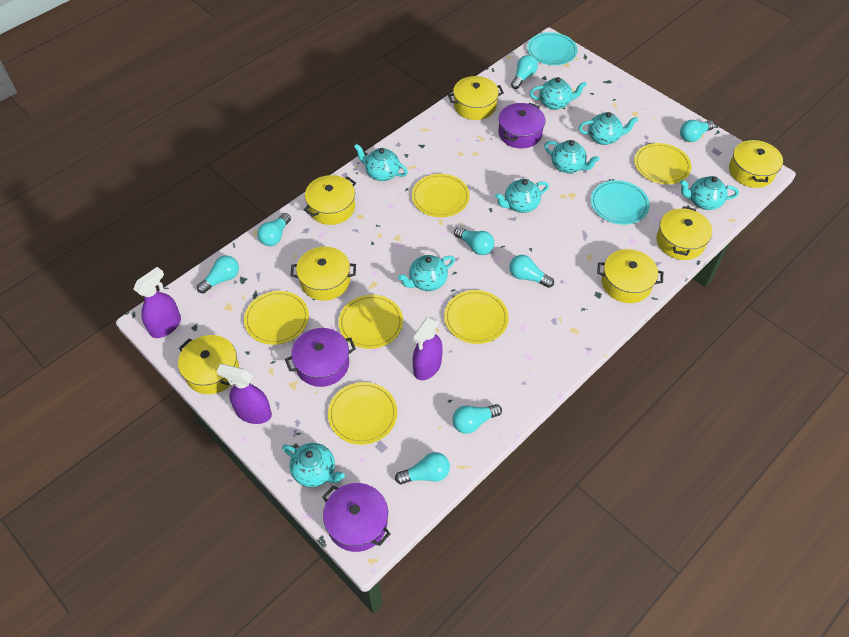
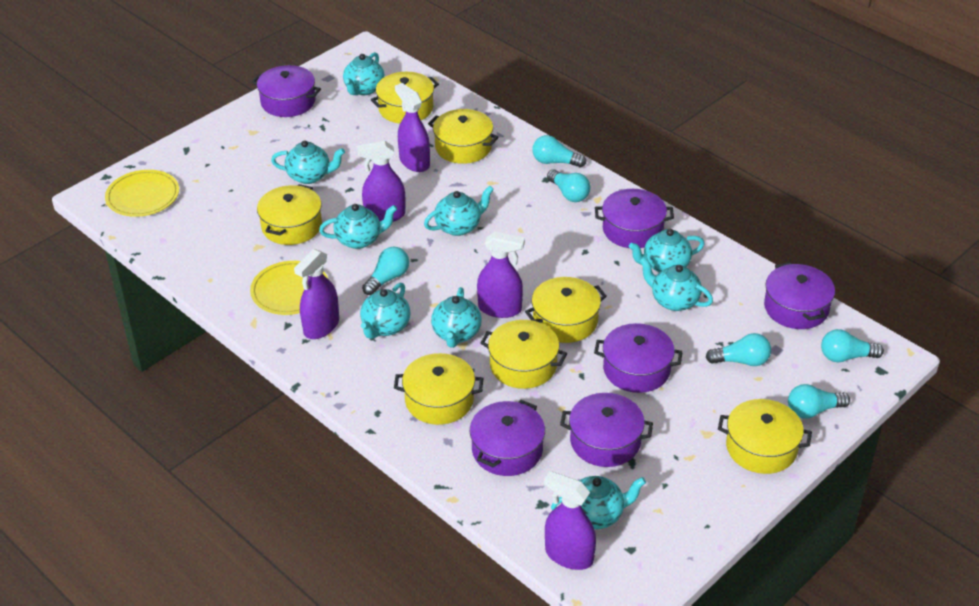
purple pot: [285,328,356,387] [322,483,390,552] [498,103,545,148] = 3 -> [252,65,321,117] [470,400,545,476] [560,393,653,467] [594,323,683,393] [595,189,674,248] [764,262,835,329] = 6
purple spray bottle: [133,267,181,338] [216,364,272,424] [413,316,443,380] = 3 -> [294,249,339,339] [357,141,406,222] [395,83,430,172] [477,231,525,318] [544,471,596,570] = 5
turquoise light bulb: [197,255,239,294] [257,213,291,246] [395,452,450,485] [452,404,502,434] [454,227,494,255] [509,255,554,288] [511,55,538,89] [680,120,715,142] = 8 -> [362,247,409,295] [532,135,586,167] [547,169,590,202] [706,333,771,366] [788,384,850,419] [821,329,884,362] = 6
turquoise plate: [527,32,578,65] [591,180,650,225] = 2 -> none = 0
turquoise teapot: [282,443,345,487] [354,144,408,181] [398,255,455,291] [495,179,549,213] [530,77,587,110] [544,140,599,173] [578,112,638,145] [680,176,739,210] = 8 -> [271,140,345,184] [319,204,397,249] [343,52,385,95] [360,283,410,339] [424,186,494,236] [431,287,482,348] [551,476,646,529] [629,229,704,273] [639,257,713,311] = 9
yellow plate: [244,291,309,345] [328,382,397,445] [338,295,403,349] [412,174,470,217] [444,290,509,344] [634,143,691,184] = 6 -> [105,170,179,217] [250,261,329,315] = 2

